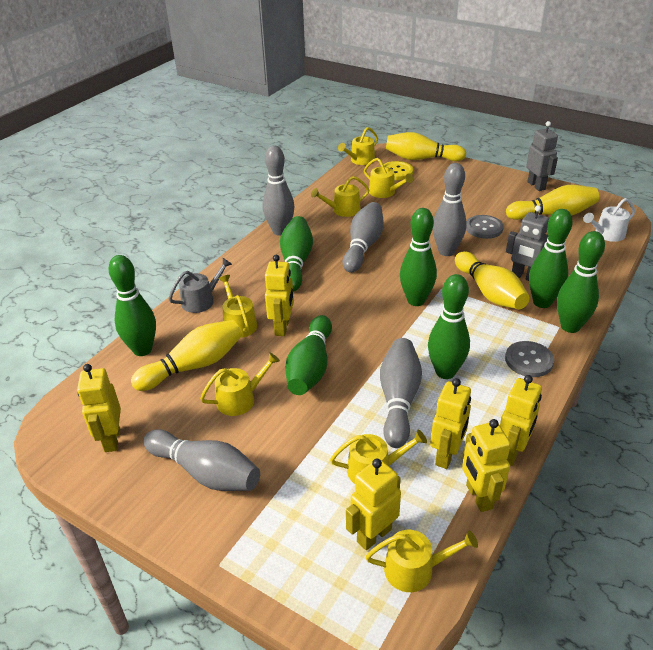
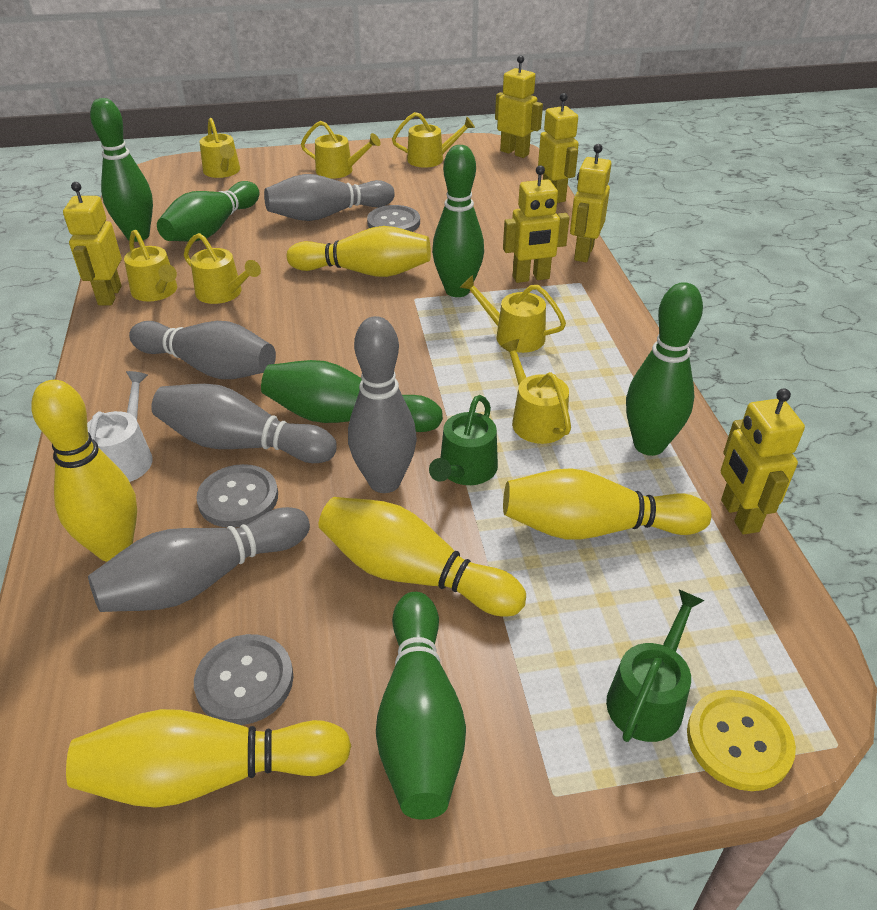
green bowling pin: [108,255,156,356] [280,216,313,292] [285,315,332,395] [400,208,437,306] [428,274,470,379] [529,209,573,308] [557,231,605,333] = 7 -> [90,98,153,242] [157,181,260,241] [261,360,443,432] [376,592,466,820] [432,145,484,297] [626,282,703,456] = 6
green watering can: none = 0 -> [429,395,498,485] [606,590,705,742] = 2
grey button: [466,215,504,239] [505,341,554,377] = 2 -> [194,634,293,725] [196,464,278,528] [367,205,420,232] = 3
grey robot: [506,205,549,281] [526,121,558,191] = 2 -> none = 0
grey watering can: [169,258,232,313] = 1 -> none = 0
yellow bowling pin: [131,320,242,391] [386,132,466,161] [455,251,530,309] [506,185,599,220] = 4 -> [31,380,137,562] [66,709,351,808] [287,226,431,277] [318,497,526,616] [503,468,711,539] = 5

